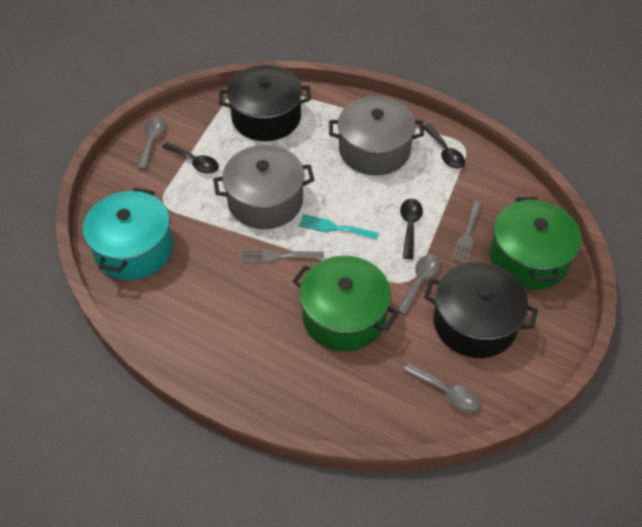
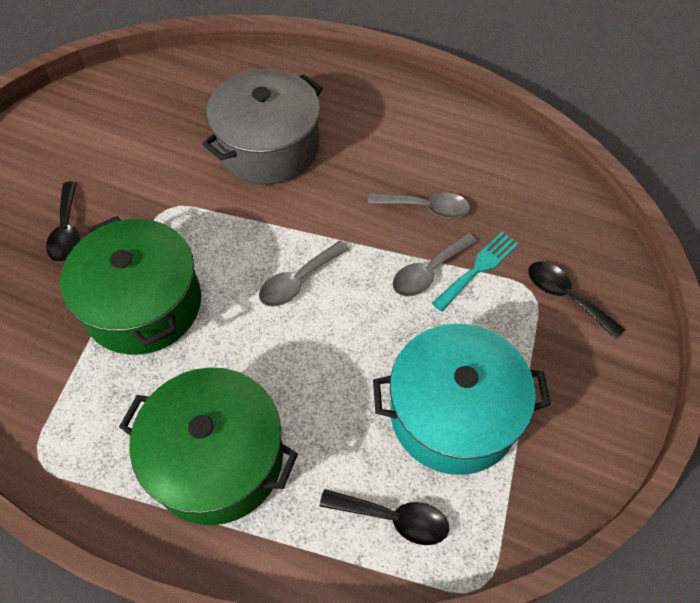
black pot: [219,65,311,141] [424,262,538,358] = 2 -> none = 0
grey fork: [242,250,324,263] [451,202,482,264] = 2 -> none = 0
grey pot: [213,145,314,229] [329,96,424,176] = 2 -> [202,69,323,185] = 1

